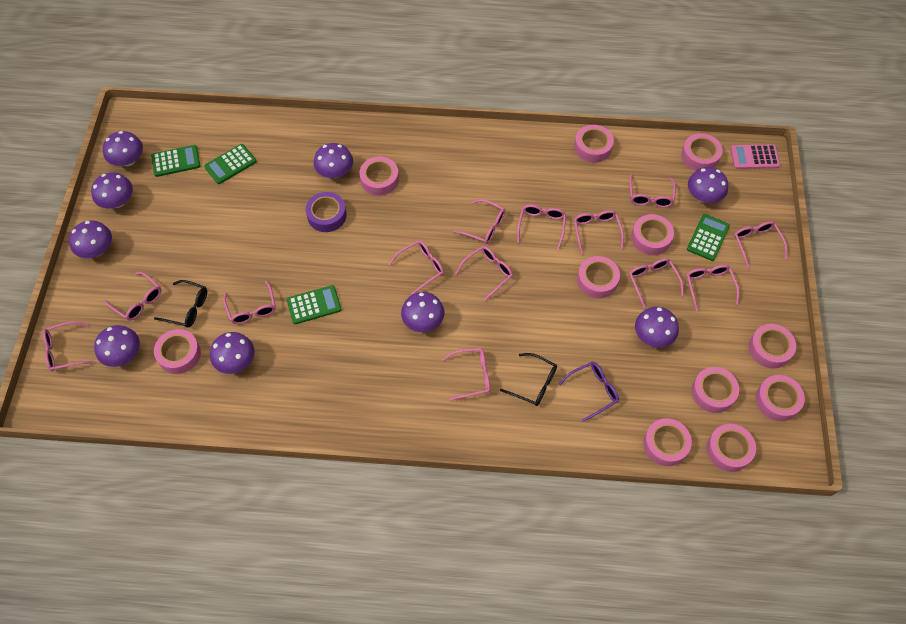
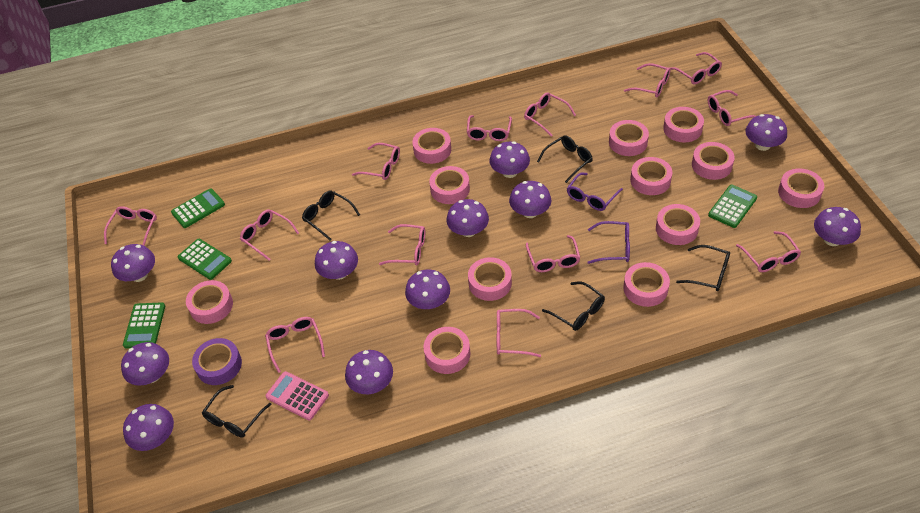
black glasses: [154,280,207,328] [500,353,557,406] = 2 -> [202,385,272,437] [302,191,360,241] [537,135,593,183] [542,281,605,331] [676,245,730,291] = 5
pink tape: [154,329,201,374] [359,157,399,196] [574,125,614,163] [577,256,620,299] [631,214,674,255] [643,418,692,466] [681,133,723,171] [691,367,739,413] [707,424,756,472] [749,324,796,369] [755,375,805,421] = 11 -> [186,280,233,324] [412,128,451,164] [423,327,470,374] [429,166,470,204] [468,257,512,301] [609,120,649,156] [623,262,670,307] [630,157,672,195] [656,204,700,245] [663,107,704,143] [692,142,735,180] [778,169,824,208] = 12
purple glasses: [558,362,619,422] = 1 -> [567,172,623,211] [587,221,630,264] = 2
purple mushroom: [69,220,112,258] [91,172,133,208] [94,325,140,367] [103,131,143,166] [210,332,255,374] [314,143,353,178] [401,292,444,332] [635,307,679,348] [688,167,728,203] = 9 -> [111,244,155,282] [121,342,169,386] [123,404,174,451] [315,241,358,280] [345,350,393,394] [405,270,450,309] [446,199,489,237] [490,141,530,178] [509,181,551,218] [745,114,787,151] [814,207,861,246] = 11

